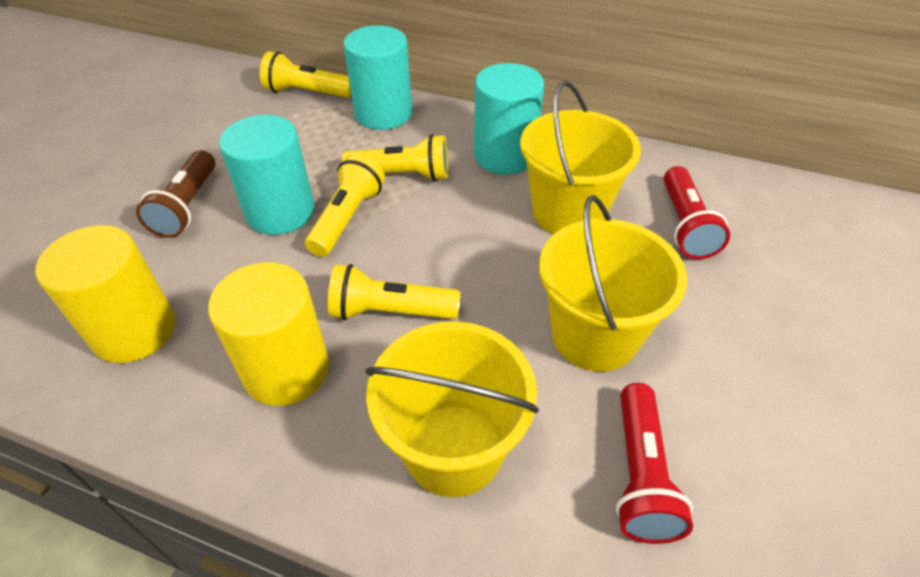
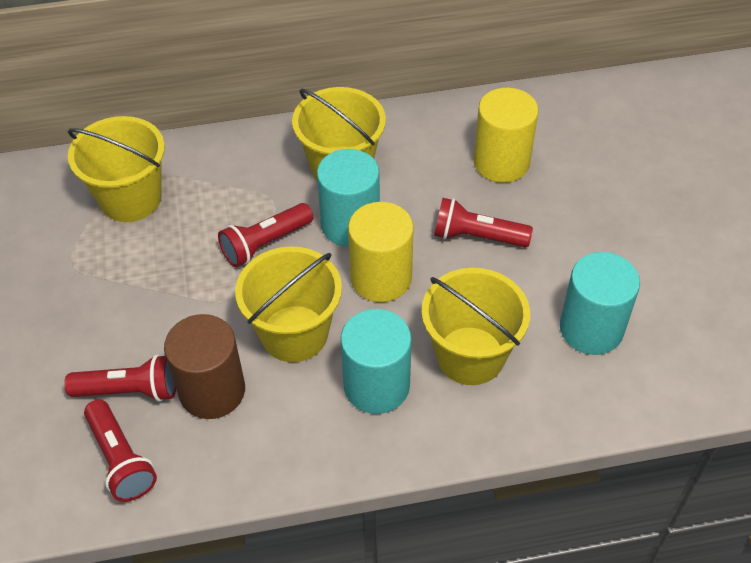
brown cylinder: none = 0 -> [164,314,245,419] = 1
brown flashlight: [136,150,215,238] = 1 -> none = 0
red flashlight: [616,383,693,544] [663,166,730,259] = 2 -> [64,355,176,402] [84,399,157,502] [218,203,313,267] [434,198,533,247] = 4
yellow bucket: [365,321,539,497] [520,81,641,234] [539,195,687,372] = 3 -> [68,116,165,222] [235,246,342,362] [292,87,386,181] [422,268,530,385] = 4
yellow flashlight: [260,51,351,98] [305,154,385,257] [328,264,461,320] [342,134,448,181] = 4 -> none = 0

